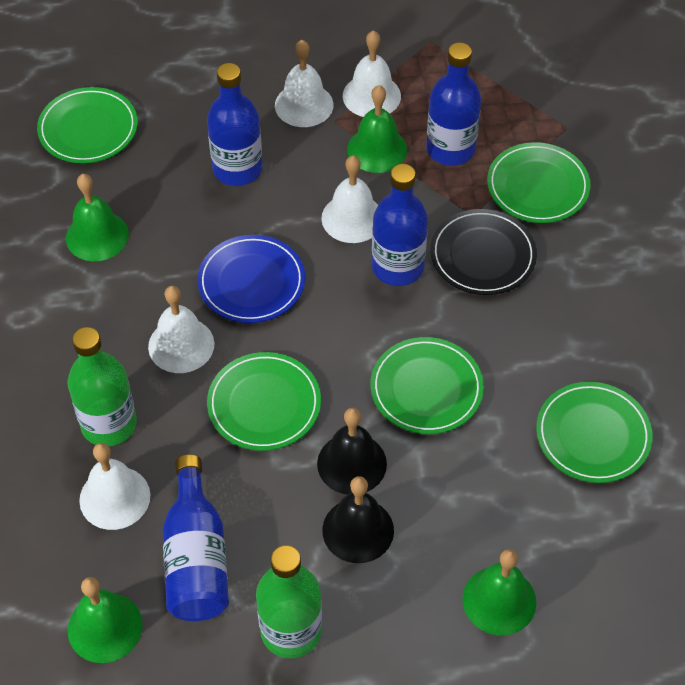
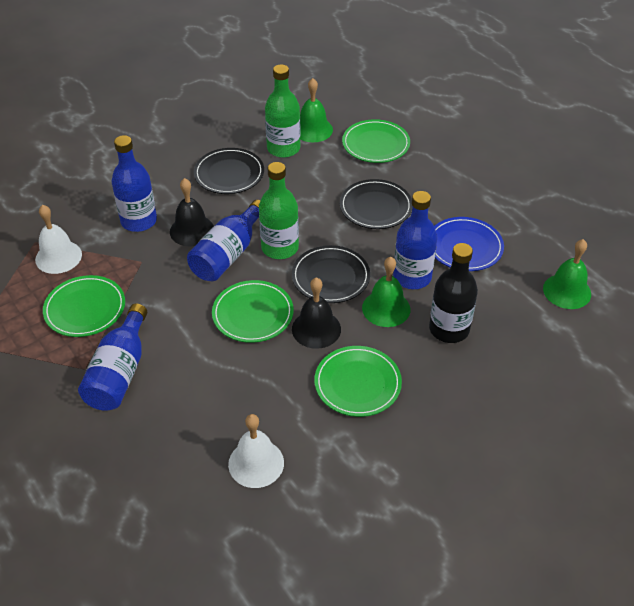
black bottle: none = 0 -> [429,243,478,343] = 1
black plate: [430,209,537,295] = 1 -> [194,148,264,194] [292,245,370,303] [340,179,413,229] = 3
green bell: [66,174,129,261] [68,577,143,663] [347,85,407,173] [462,549,536,635] = 4 -> [300,78,333,142] [362,257,410,327] [543,239,591,309] = 3
green plate: [37,87,138,163] [207,352,321,451] [371,337,484,434] [487,142,591,223] [536,382,653,483] = 5 -> [43,275,125,337] [212,280,294,343] [314,346,402,417] [342,119,410,163] = 4
white bell: [79,443,150,530] [148,286,215,373] [275,40,333,127] [321,155,378,243] [343,30,401,117] = 5 -> [35,205,82,274] [228,414,284,488] = 2

